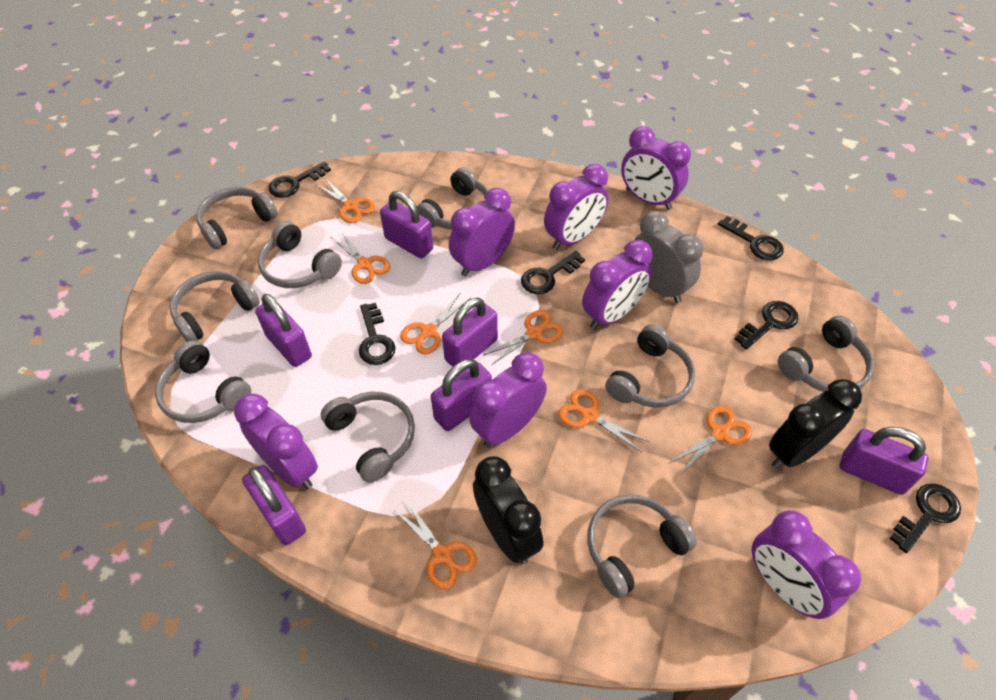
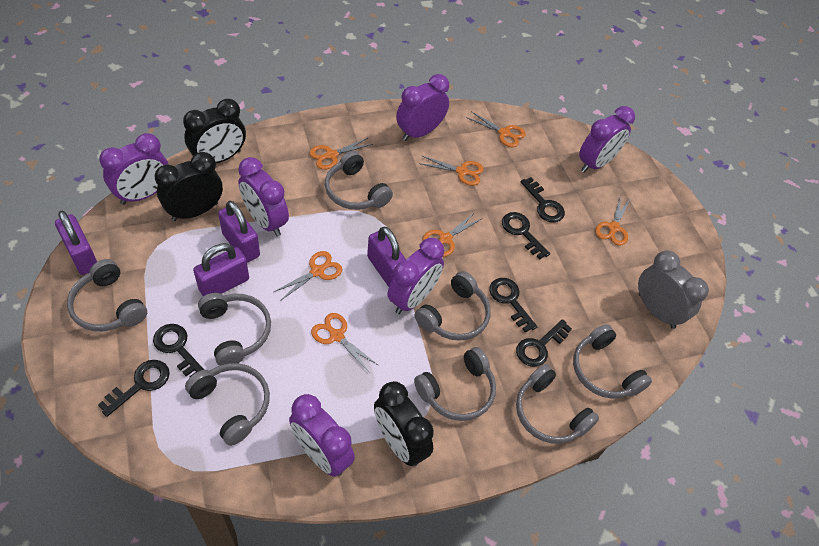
black clock: [473,456,543,564] [769,379,862,469] = 2 -> [155,152,223,221] [183,99,246,163] [374,381,434,467] = 3
grey headphones: [155,340,251,423] [170,271,260,342] [196,187,278,249] [258,221,342,288] [321,392,415,483] [417,167,489,230] [587,494,697,598] [605,325,695,408] [778,316,874,392] = 9 -> [67,259,147,331] [185,363,270,446] [198,293,271,366] [325,151,393,210] [414,347,496,421] [415,271,491,341] [516,364,599,444] [573,324,652,399] = 8
purple clock: [234,394,318,489] [449,188,515,276] [470,352,547,447] [544,164,608,250] [582,240,652,329] [621,126,691,210] [752,510,861,619] = 7 -> [99,133,169,205] [238,157,289,236] [289,394,355,477] [388,238,444,314] [396,74,449,141] [579,106,635,173] = 6
purple padlock: [242,465,306,545] [255,294,312,367] [380,191,433,258] [431,359,492,431] [442,298,498,367] [840,427,929,495] = 6 -> [55,211,97,275] [193,243,249,296] [218,201,260,263] [367,226,406,287] = 4

